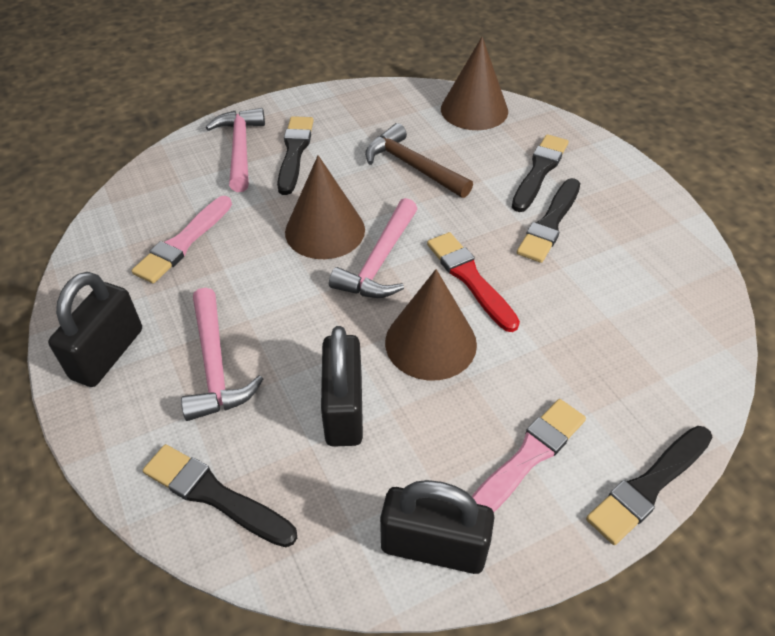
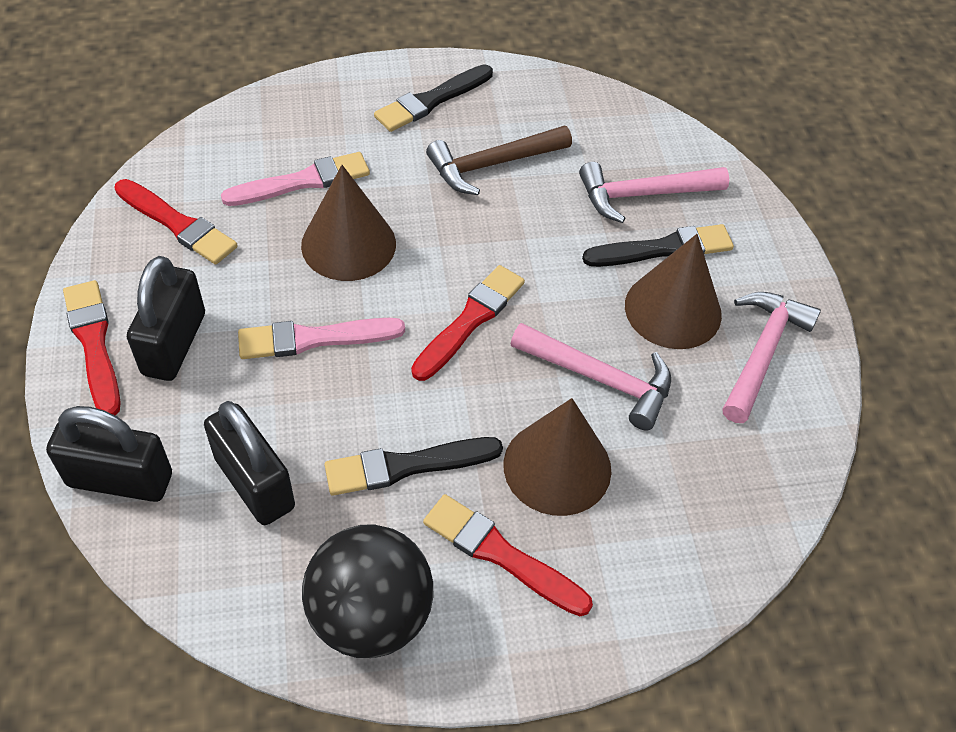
black ball: none = 0 -> [302,525,433,658] = 1
black brush: [143,444,297,547] [277,116,314,195] [512,134,568,212] [517,178,580,263] [586,426,713,545] = 5 -> [324,437,503,496] [374,64,493,132] [582,224,734,267] = 3
red brush: [427,232,520,332] = 1 -> [63,280,121,416] [114,179,238,265] [411,265,525,381] [423,494,593,616] = 4

